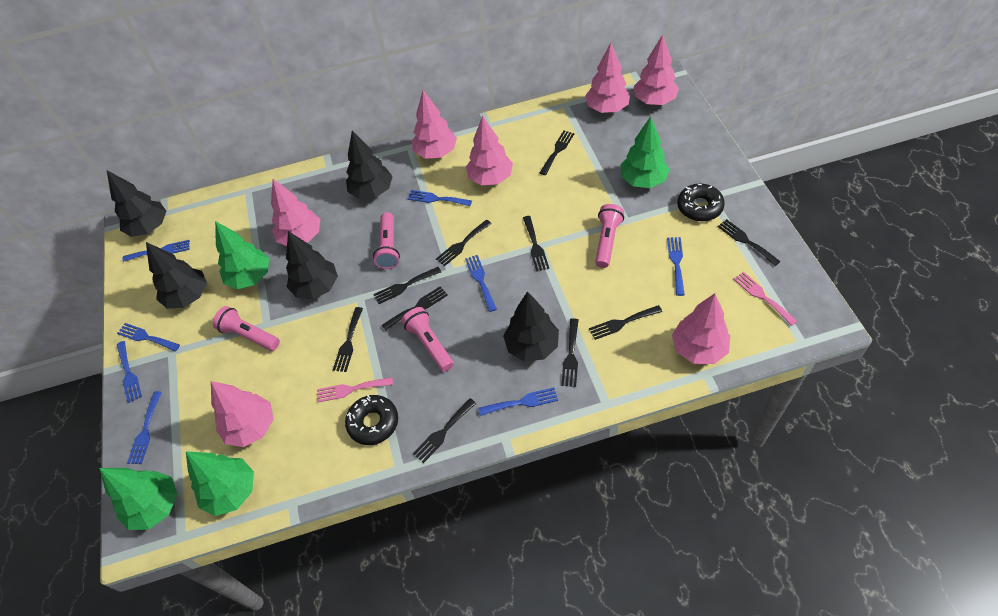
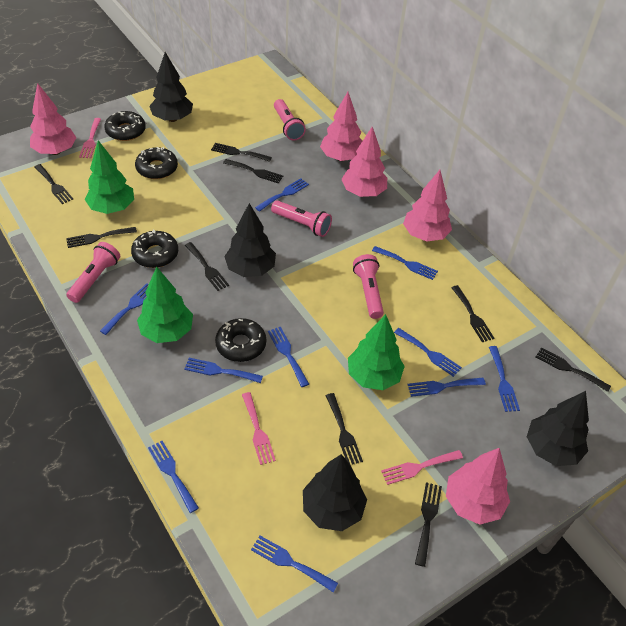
black donut: [345,395,398,445] [677,184,725,221] = 2 -> [104,111,146,141] [131,229,178,268] [135,147,178,179] [215,318,266,362] = 4
black fork: [333,307,363,372] [373,267,441,304] [381,286,448,331] [413,398,476,463] [436,220,492,266] [523,216,549,272] [540,131,574,175] [561,318,579,387] [589,305,662,340] [718,219,781,266] = 10 -> [35,164,73,204] [66,227,137,248] [185,242,229,291] [211,143,272,162] [223,159,283,184] [325,393,363,465] [415,482,442,567] [451,285,495,342] [536,347,611,392] = 9
black tree: [107,170,166,237] [146,242,207,308] [286,231,338,299] [346,131,393,199] [503,291,559,362] = 5 -> [149,52,193,122] [224,203,276,277] [303,454,367,531] [527,391,589,466] = 4
blue fork: [117,323,180,352] [117,341,142,403] [123,240,190,262] [127,391,162,464] [408,190,472,206] [465,255,497,312] [478,387,558,416] [667,237,685,296] = 8 -> [100,283,148,335] [148,441,199,513] [184,358,263,383] [251,536,338,592] [255,178,309,212] [268,327,309,387] [372,246,438,280] [394,328,462,377] [407,378,486,397] [489,346,520,412] = 10
green tree: [99,468,177,530] [186,452,254,516] [215,221,269,289] [620,116,670,188] = 4 -> [85,140,134,214] [137,267,193,343] [348,314,405,390] = 3
pink fork: [317,377,393,402] [733,272,798,326] = 2 -> [79,118,101,158] [242,392,276,465] [381,450,463,485] = 3
pink tree: [211,381,274,447] [271,179,320,246] [412,90,457,159] [466,115,513,185] [585,43,630,113] [634,35,679,105] [672,293,730,364] = 7 -> [30,83,77,155] [320,92,362,161] [341,127,387,197] [403,170,452,241] [446,448,510,525] = 5

